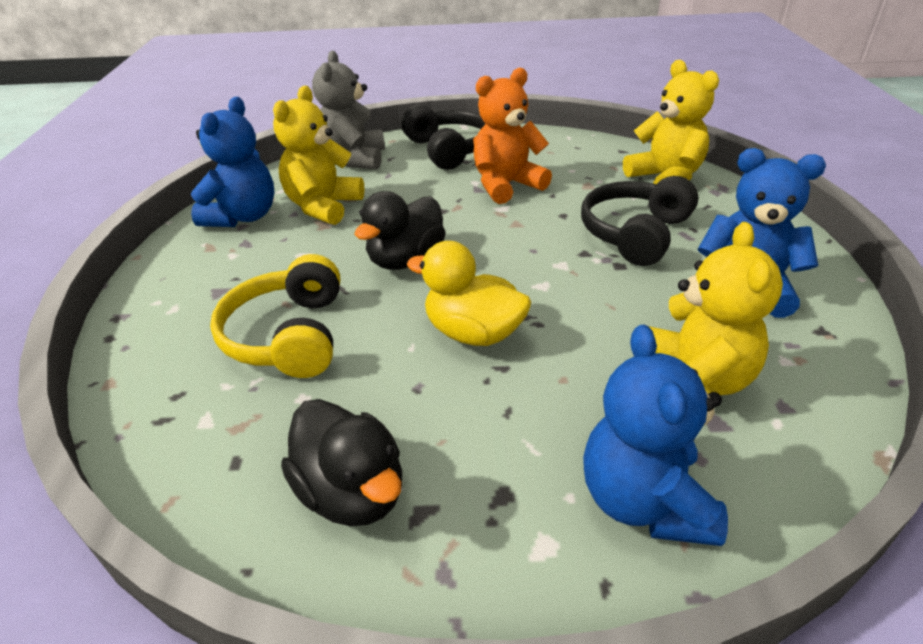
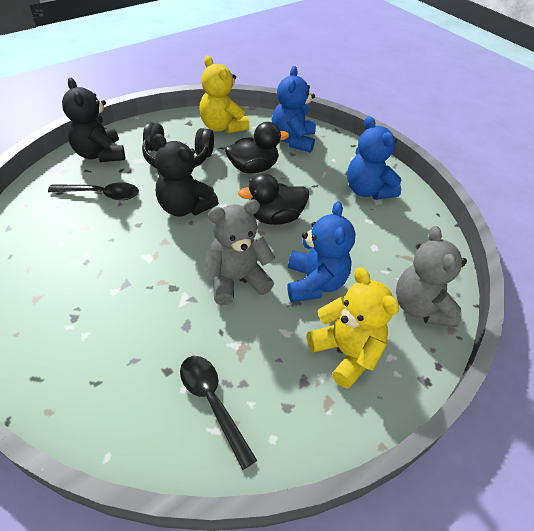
black headphones: [401,104,486,170] [581,176,698,266] = 2 -> [142,122,214,168] = 1
black spoon: none = 0 -> [48,182,139,200] [180,356,257,470] = 2
black teddy bear: none = 0 -> [62,78,125,162] [154,134,219,216] = 2
grey teddy bear: [312,51,385,170] = 1 -> [204,199,275,305] [396,226,467,327] = 2
orange teddy bear: [473,68,552,204] = 1 -> none = 0
yellow duck: [407,241,531,346] = 1 -> none = 0
yellow headphones: [210,254,340,378] = 1 -> none = 0
yellow teddy bear: [273,86,365,225] [623,60,719,184] [649,222,783,395] = 3 -> [199,56,250,133] [307,267,399,389] = 2

